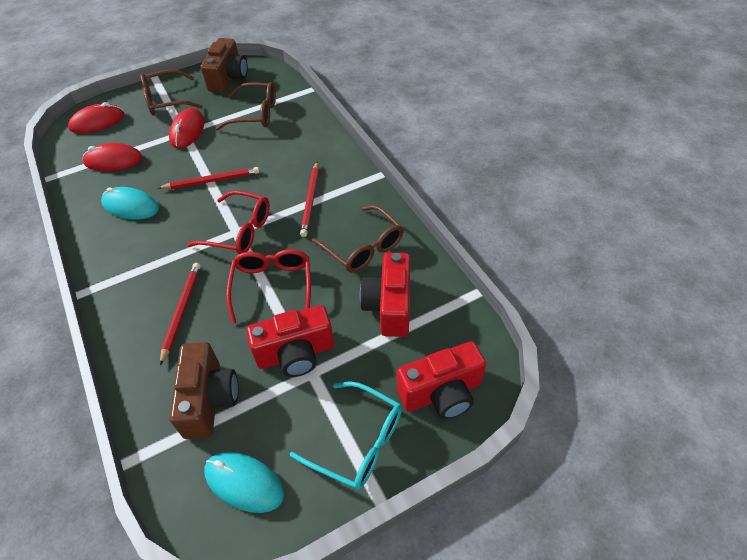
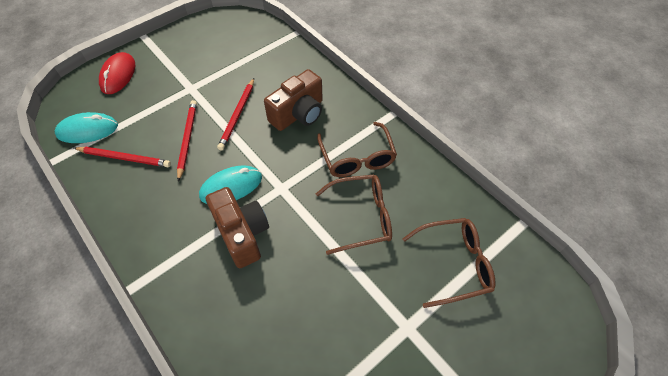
red camera: [246,305,334,377] [360,253,410,337] [397,341,486,419] = 3 -> none = 0
red glasses: [187,190,270,254] [226,249,311,324] = 2 -> none = 0
red mouse: [68,102,124,134] [82,143,142,171] [169,108,205,149] = 3 -> [99,52,135,94] = 1
turquoise glasses: [290,381,402,490] = 1 -> none = 0

